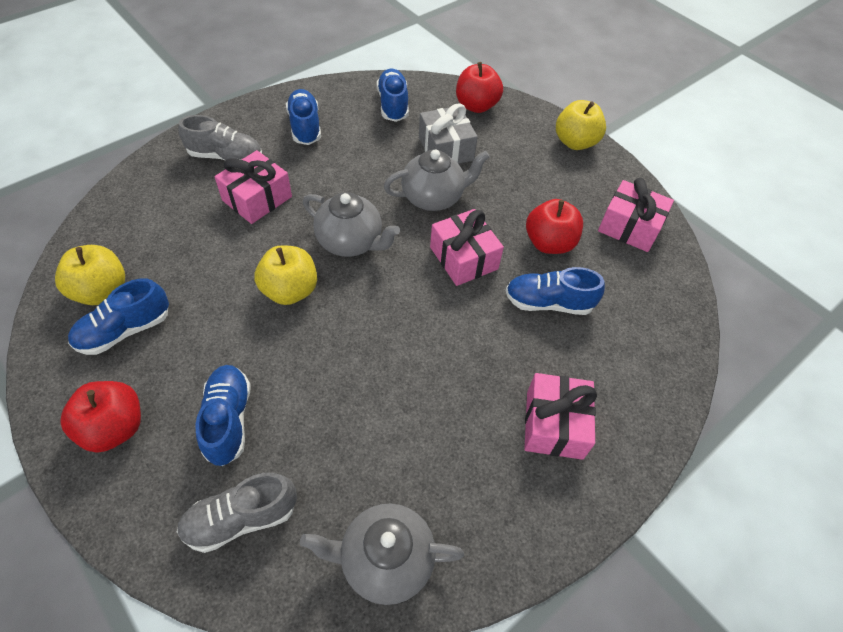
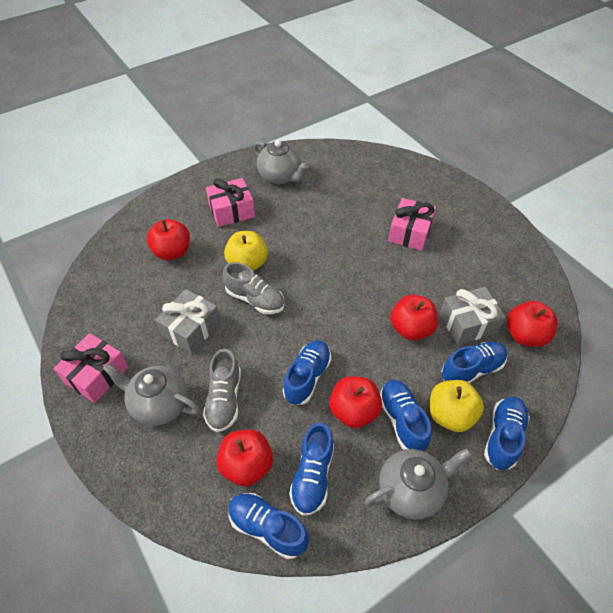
blue shoe: [68,278,169,355] [195,365,251,466] [286,89,321,145] [377,69,409,122] [506,267,605,315] = 5 -> [228,493,309,559] [283,340,331,405] [289,422,334,516] [380,380,432,451] [442,342,507,383] [484,396,530,470] = 6
grey gift: [419,103,478,164] = 1 -> [155,289,220,354] [440,287,506,345] = 2
pink gift: [214,150,292,224] [430,209,504,286] [524,373,597,460] [598,178,674,252] = 4 -> [53,333,128,403] [206,178,255,227] [388,198,436,251] = 3
red apple: [60,381,141,453] [456,62,503,113] [526,199,583,254] = 3 -> [147,219,190,260] [216,429,273,487] [329,376,382,428] [390,295,438,340] [507,301,558,347] = 5
yellow apple: [55,245,125,305] [254,246,317,305] [556,100,606,150] = 3 -> [224,231,268,271] [430,380,484,432] = 2

